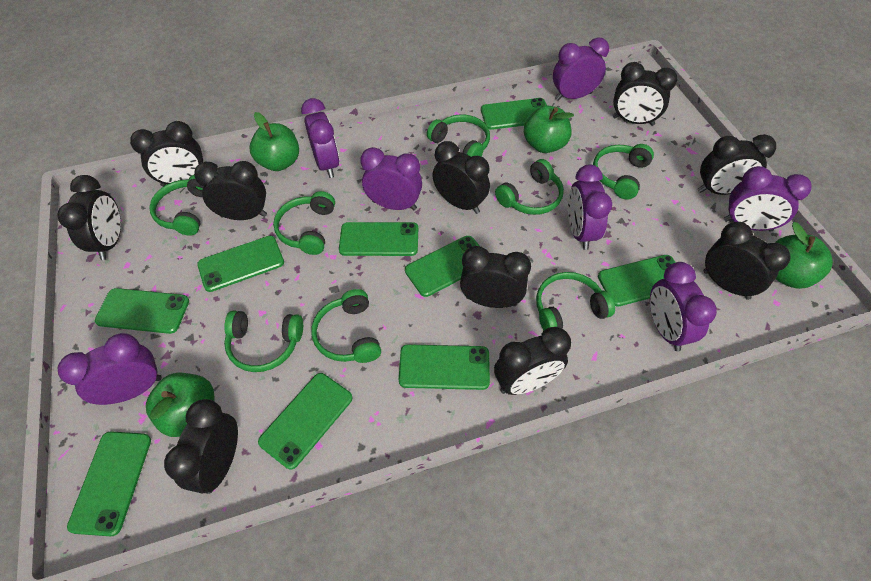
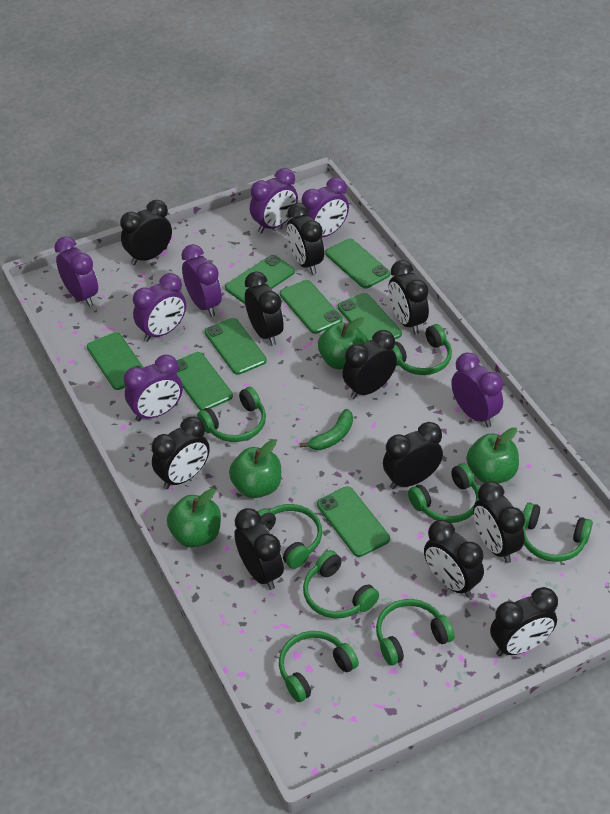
black clock: [57,175,121,260] [130,121,203,187] [164,399,238,494] [194,161,267,220] [432,141,490,214] [460,246,531,308] [494,327,571,395] [613,62,677,126] [698,134,776,195] [704,222,791,300] = 10 -> [120,200,172,265] [151,417,210,489] [234,508,284,590] [245,271,284,346] [287,203,324,274] [342,330,397,399] [383,422,443,489] [388,260,429,334] [424,520,484,598] [473,481,525,563] [490,587,558,656] = 11
green banana: none = 0 -> [300,409,353,450] = 1
green phone: [67,431,151,536] [95,288,189,334] [197,236,284,292] [258,373,353,469] [339,222,418,256] [399,344,490,390] [405,236,480,297] [481,98,547,130] [598,255,676,306] = 9 -> [87,332,144,390] [176,352,233,410] [205,318,267,375] [225,255,295,304] [280,280,342,334] [317,486,390,557] [325,238,390,288] [338,293,402,342] = 8

